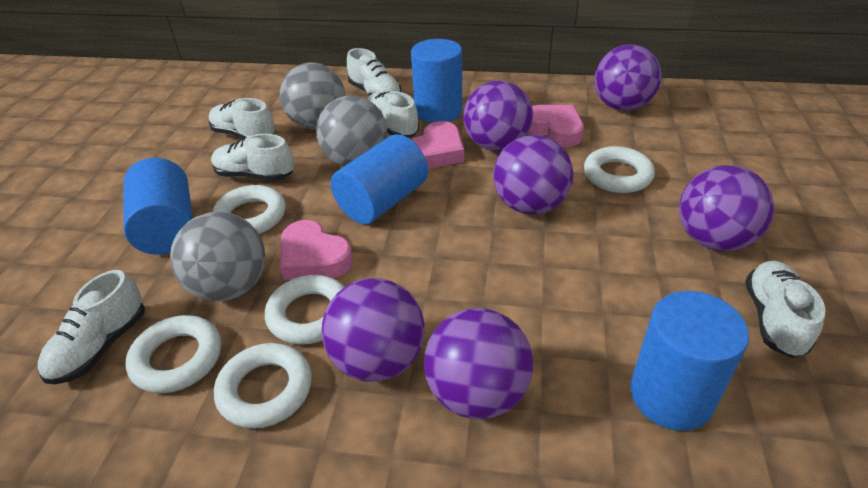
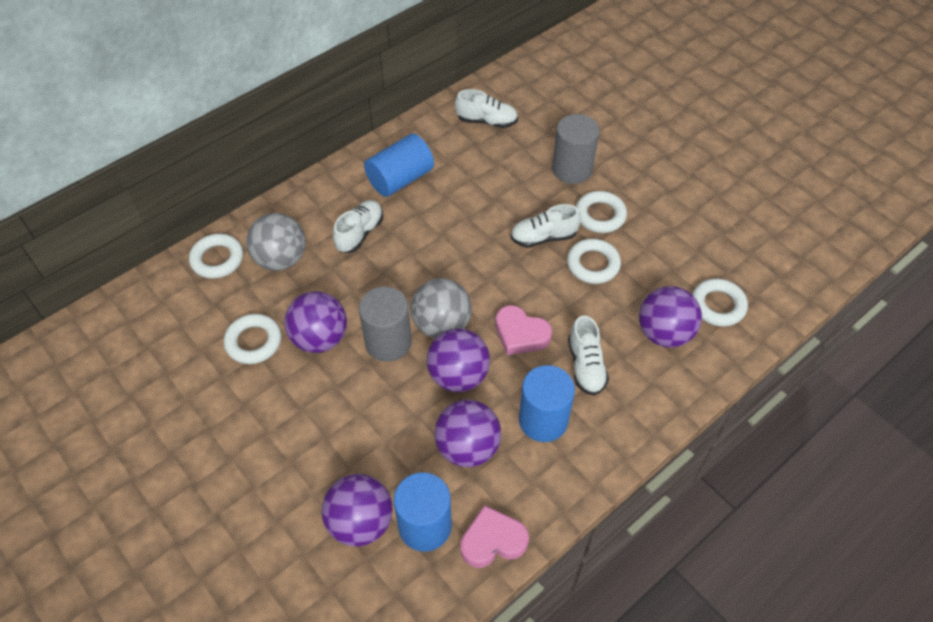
blue cylinder: [124,158,193,255] [331,134,428,224] [411,39,462,123] [630,291,749,431] = 4 -> [364,134,434,197] [394,472,452,552] [519,365,575,442] = 3
grey ball: [170,212,265,302] [280,62,345,129] [316,95,388,166] = 3 -> [246,213,306,271] [411,278,472,338] = 2
grey cylinder: none = 0 -> [359,287,412,362] [552,114,599,184] = 2
pink heart: [280,220,353,280] [411,121,464,169] [529,105,584,147] = 3 -> [460,505,529,568] [495,305,552,355] = 2
purple ball: [322,278,424,382] [424,308,533,419] [463,81,533,151] [493,135,573,215] [594,44,662,111] [679,165,774,251] = 6 -> [284,291,347,353] [322,474,393,546] [427,329,490,392] [434,400,501,467] [639,286,702,348] = 5
white shoe: [38,270,145,384] [209,98,275,139] [211,134,294,181] [347,48,401,96] [367,91,419,137] [745,261,825,358] = 6 -> [333,200,383,253] [455,89,518,128] [510,204,581,248] [568,315,609,396] = 4

